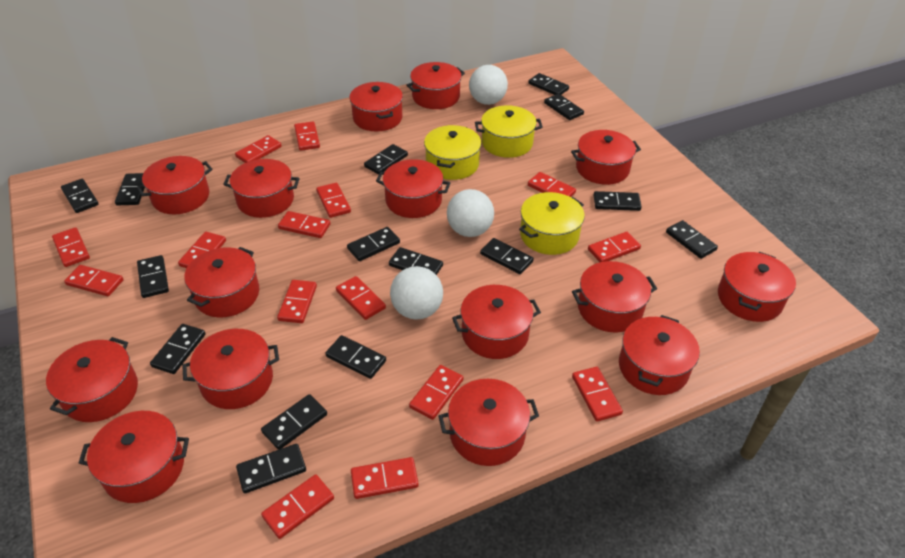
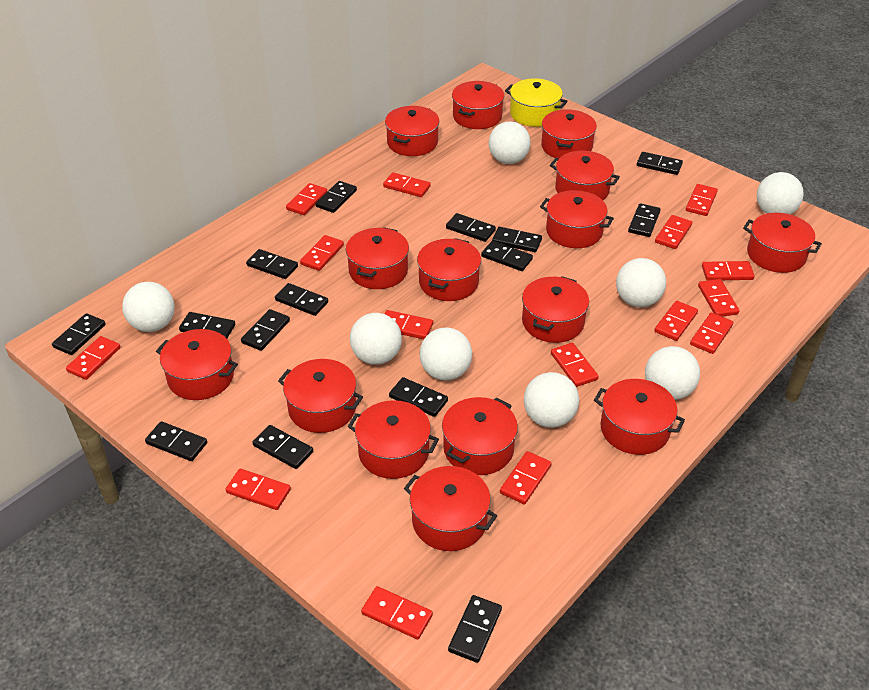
white ball: [390,266,443,320] [447,189,494,237] [469,65,508,105] = 3 -> [122,282,175,332] [350,313,402,365] [419,327,472,380] [489,122,530,164] [524,372,579,428] [616,258,666,307] [645,346,700,400] [757,172,804,214] = 8
yellow pot: [424,125,481,180] [475,105,543,158] [519,192,585,255] = 3 -> [505,78,568,127] = 1

